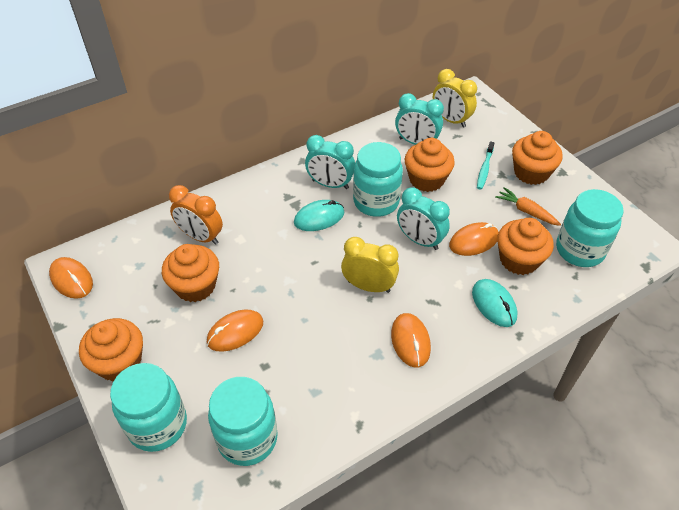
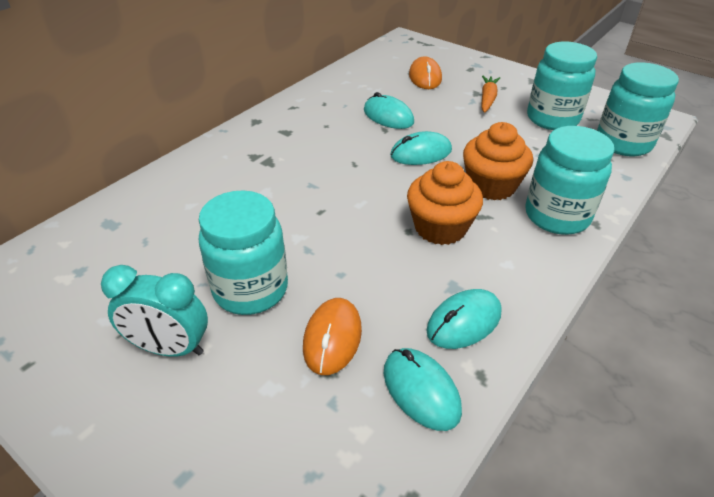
orange clock: [169,185,223,245] = 1 -> none = 0
orange cupcake: [79,318,143,382] [162,244,219,302] [405,138,455,192] [497,218,554,275] [512,131,563,185] = 5 -> [407,161,483,245] [463,122,533,200] = 2
orange mouse: [49,257,93,299] [207,309,263,352] [391,313,431,368] [449,222,499,256] = 4 -> [303,298,362,375] [409,56,442,89] = 2
turquoise clock: [305,135,355,189] [395,93,444,145] [397,187,450,250] = 3 -> [101,265,208,357] = 1
turquoise mouse: [294,200,344,231] [472,279,517,327] = 2 -> [364,92,414,129] [384,348,462,431] [390,131,452,165] [426,289,502,349] = 4
turquoise toothbrush: [477,141,495,190] = 1 -> none = 0
yellow clock: [341,237,399,293] [433,69,477,128] = 2 -> none = 0

